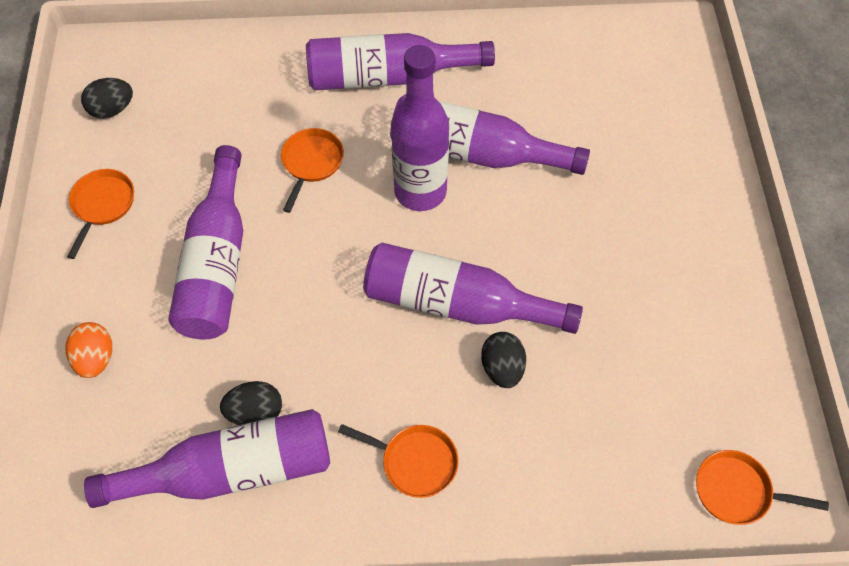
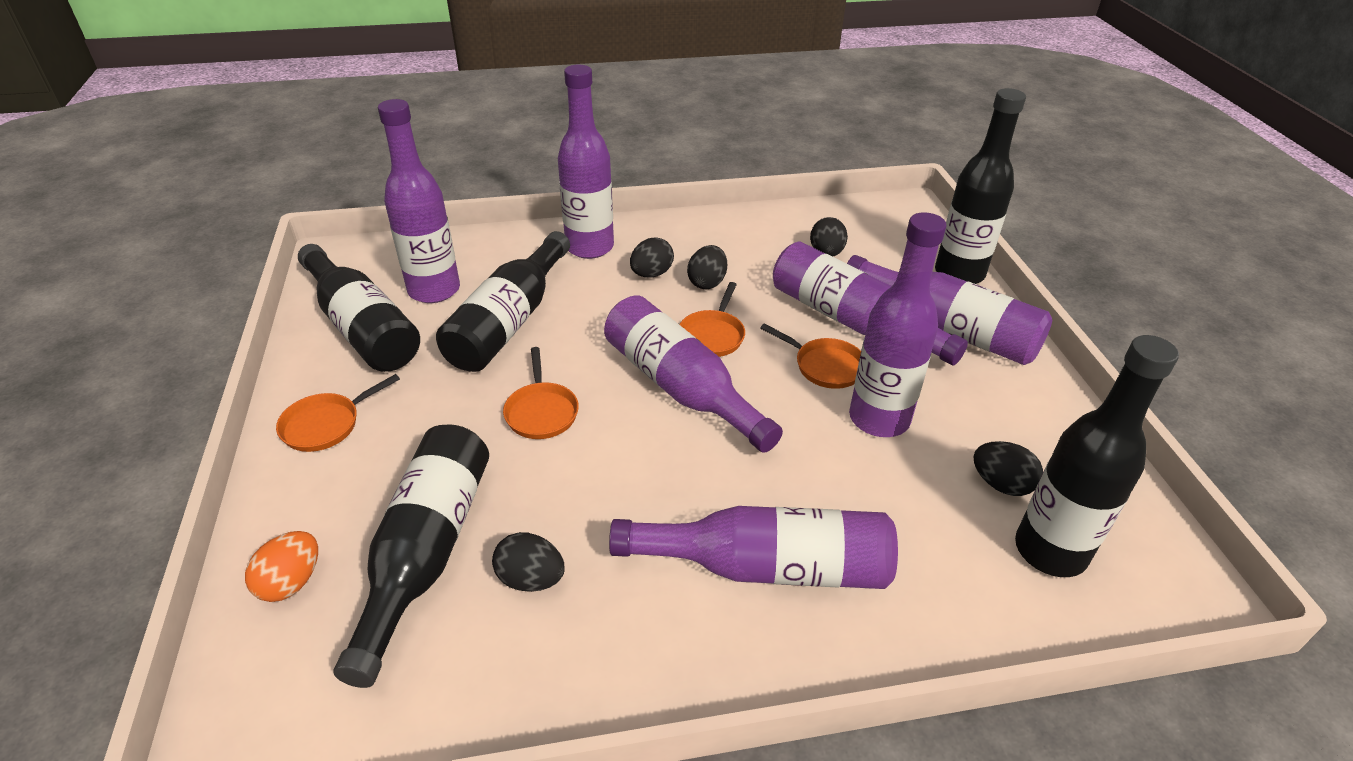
black bottle: none = 0 -> [298,244,420,372] [334,425,489,688] [436,231,570,372] [935,88,1026,284] [1015,335,1179,577] = 5
black egg: [81,78,133,118] [220,381,282,425] [481,332,526,388] = 3 -> [492,532,565,592] [630,237,674,277] [687,245,727,289] [810,217,848,257] [973,441,1043,496] = 5
purple bottle: [84,409,330,508] [168,145,243,339] [306,33,495,90] [363,242,583,334] [390,94,590,175] [391,45,449,211] = 6 -> [378,99,460,303] [558,65,614,259] [604,295,783,453] [609,506,898,589] [773,242,968,365] [847,255,1052,365] [849,212,946,437] = 7

